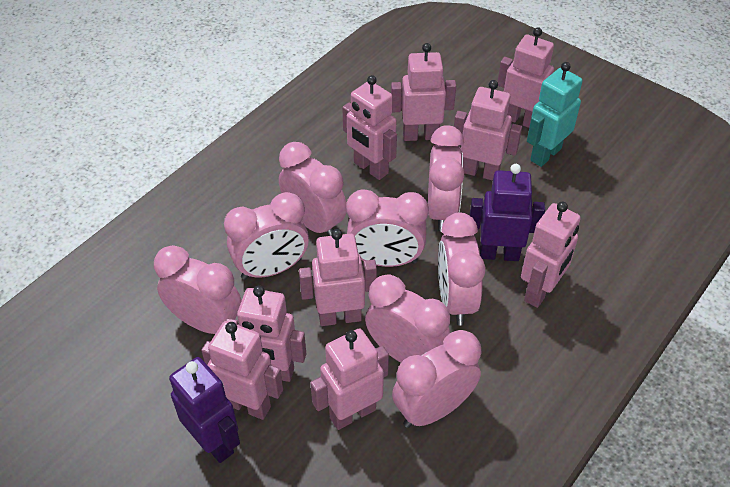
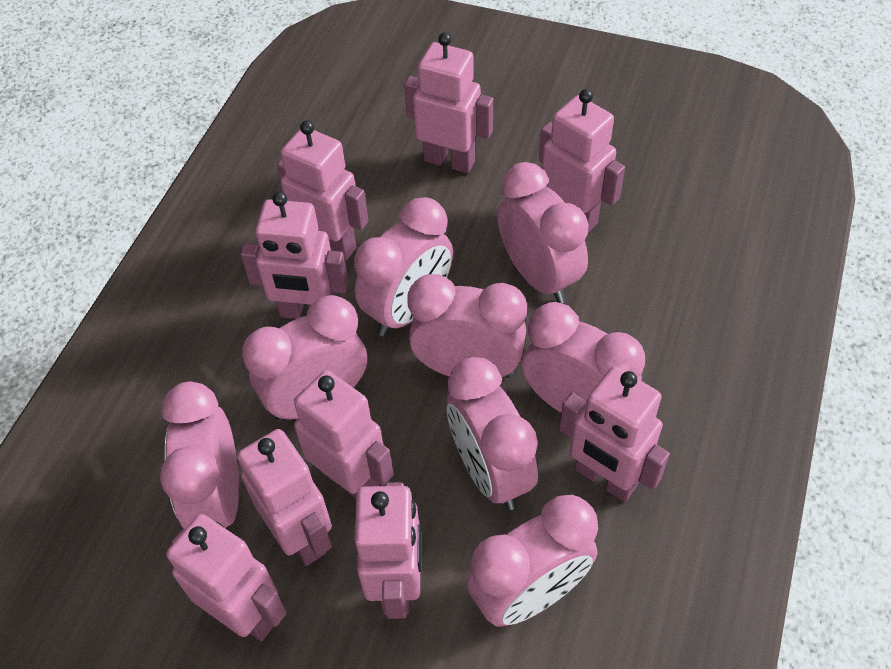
purple robot: [169,357,240,463] [469,164,545,261] = 2 -> none = 0
turquoise robot: [527,62,583,167] = 1 -> none = 0

